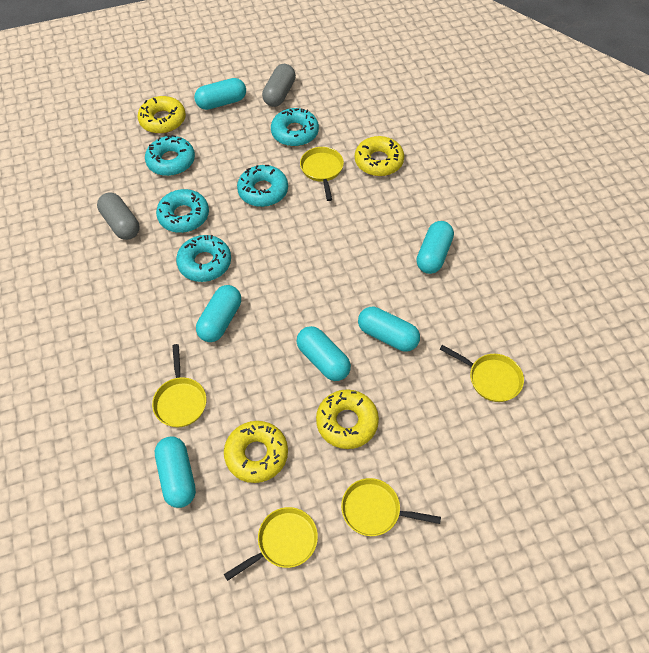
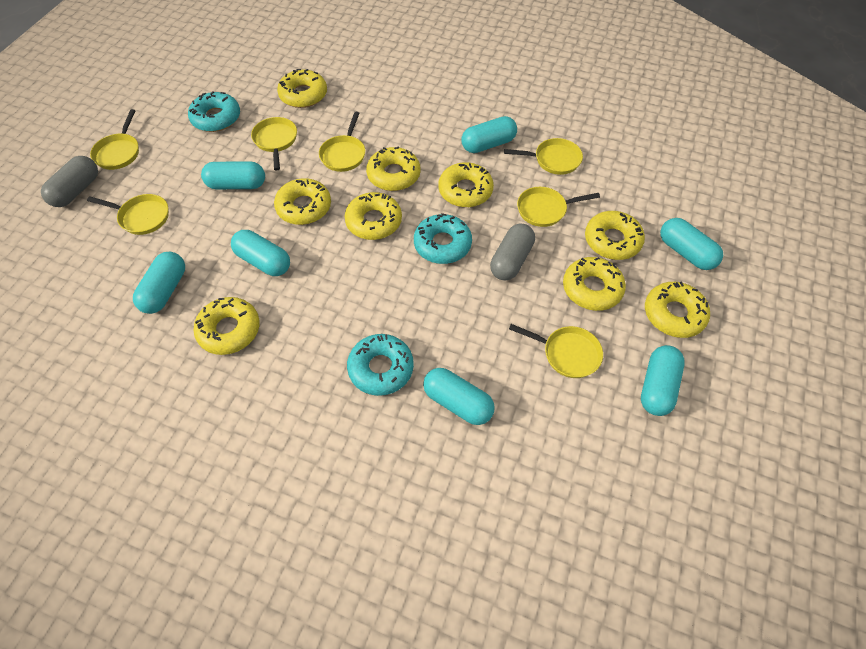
turquoise capsule: [155,437,196,508] [194,78,246,110] [196,285,241,342] [296,326,351,381] [358,307,420,352] [416,221,454,274] = 6 -> [133,252,185,314] [201,161,265,189] [231,230,290,276] [423,368,495,425] [462,116,517,153] [641,345,685,416] [660,218,723,270] = 7
turquoise donut: [145,135,195,176] [156,189,209,233] [176,235,231,282] [237,165,288,207] [271,108,319,146] = 5 -> [188,91,240,132] [347,334,414,396] [414,213,472,264] = 3
yellow donut: [138,96,186,134] [224,421,288,483] [316,389,379,449] [355,136,404,176] = 4 -> [193,297,260,355] [274,178,331,225] [277,69,327,108] [345,192,402,240] [366,146,420,191] [439,162,494,207] [563,257,626,311] [585,211,645,260] [645,281,710,338] = 9
yellow pan: [152,344,206,427] [224,507,318,581] [300,147,344,201] [341,478,441,536] [440,345,524,402] = 5 -> [87,194,169,235] [90,109,139,170] [251,117,297,170] [319,112,365,172] [504,138,583,175] [509,324,603,378] [517,187,600,227] = 7

